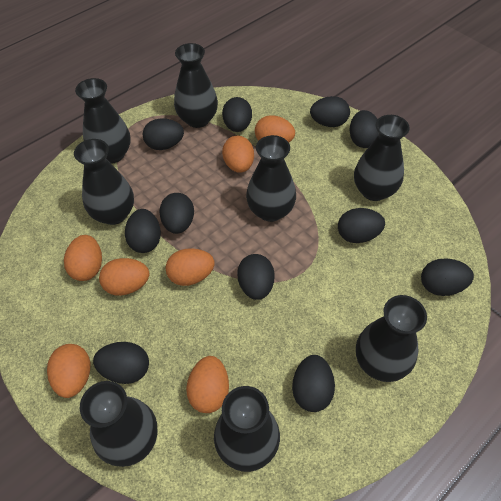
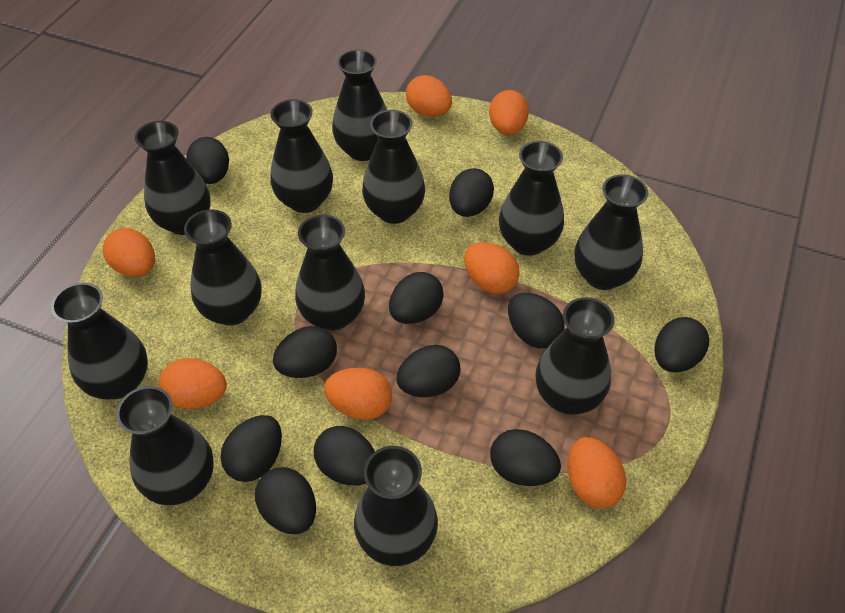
black vase: [74,139,134,225] [75,78,131,164] [80,381,157,467] [174,43,218,128] [214,386,280,472] [246,135,296,222] [354,115,410,201] [356,295,427,382] = 8 -> [51,282,148,400] [116,386,214,505] [135,121,211,235] [184,209,261,326] [270,99,333,213] [295,215,365,331] [332,49,387,161] [354,446,438,566] [362,110,425,224] [499,141,564,256] [535,297,614,415] [575,174,648,290] = 12

